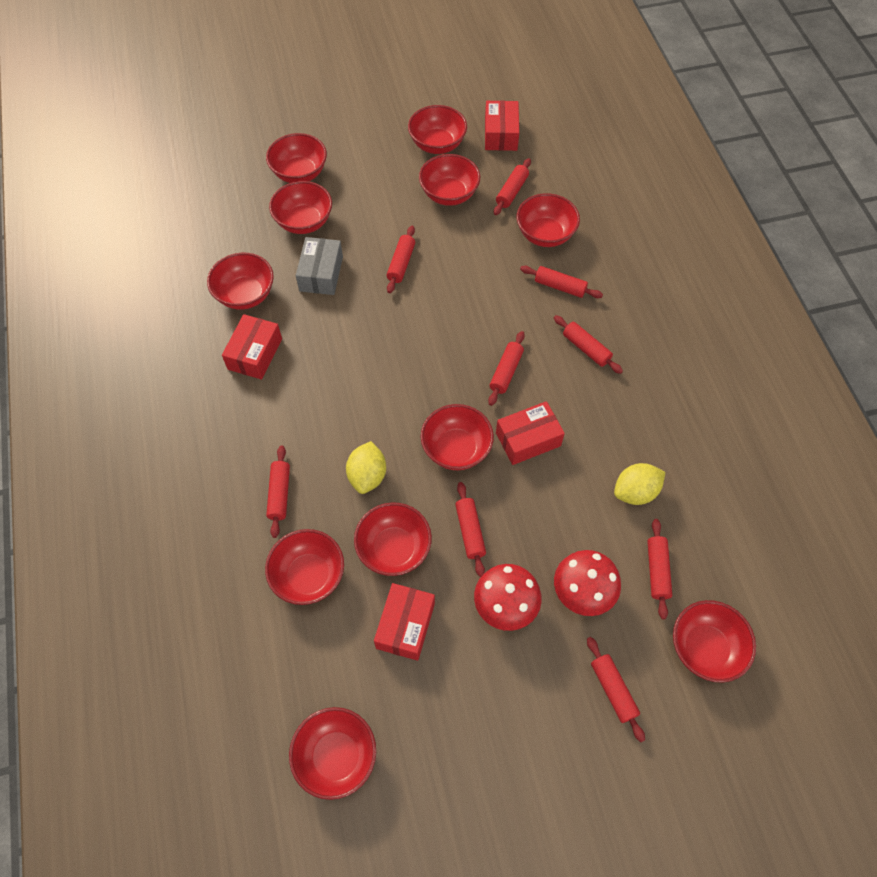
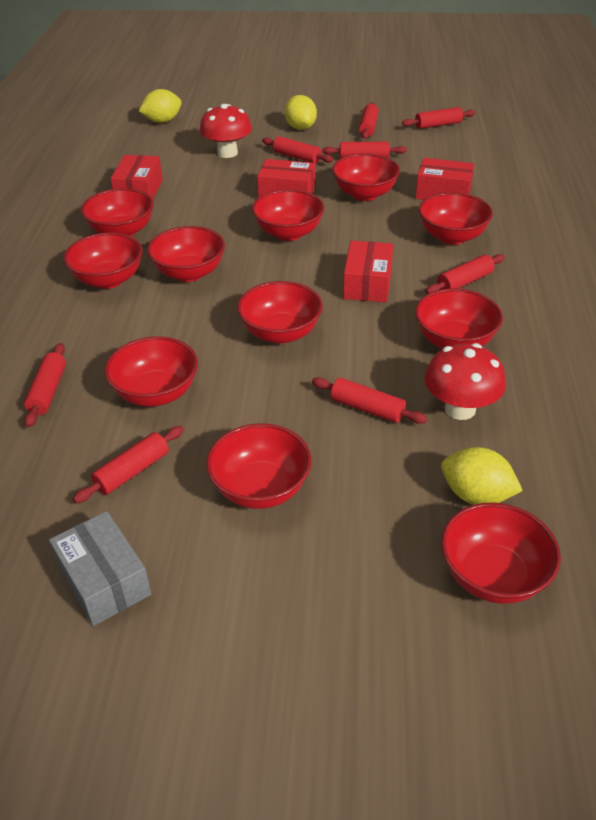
red rolling pin: [266,445,290,538] [387,226,415,293] [455,482,486,577] [488,331,525,406] [494,158,531,215] [520,266,603,298] [554,315,623,374] [587,637,645,742] [647,519,672,619] = 9 -> [24,343,66,427] [73,426,184,503] [262,136,333,164] [312,377,427,424] [323,141,407,159] [359,103,379,139] [402,107,476,129] [426,254,505,294] = 8
yellow lemon: [346,441,386,494] [614,463,665,505] = 2 -> [139,89,182,123] [284,95,317,130] [441,447,523,505] = 3

